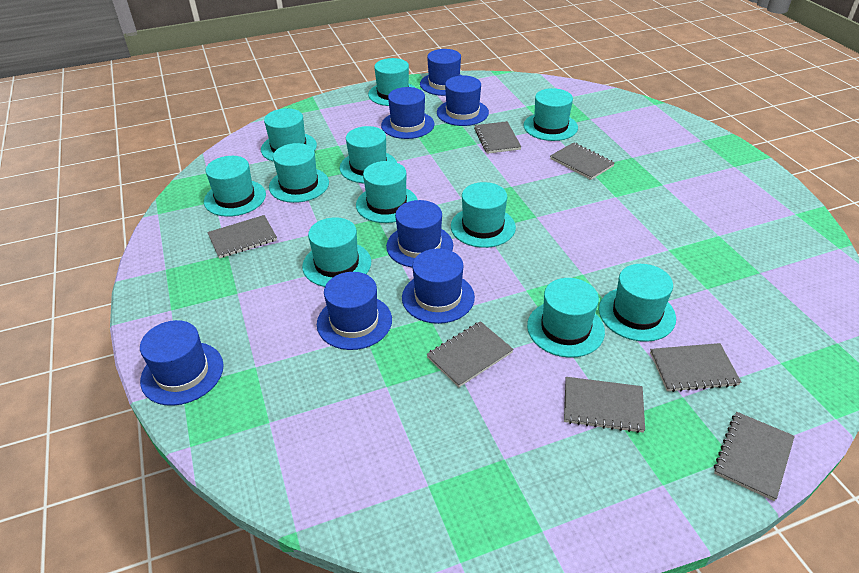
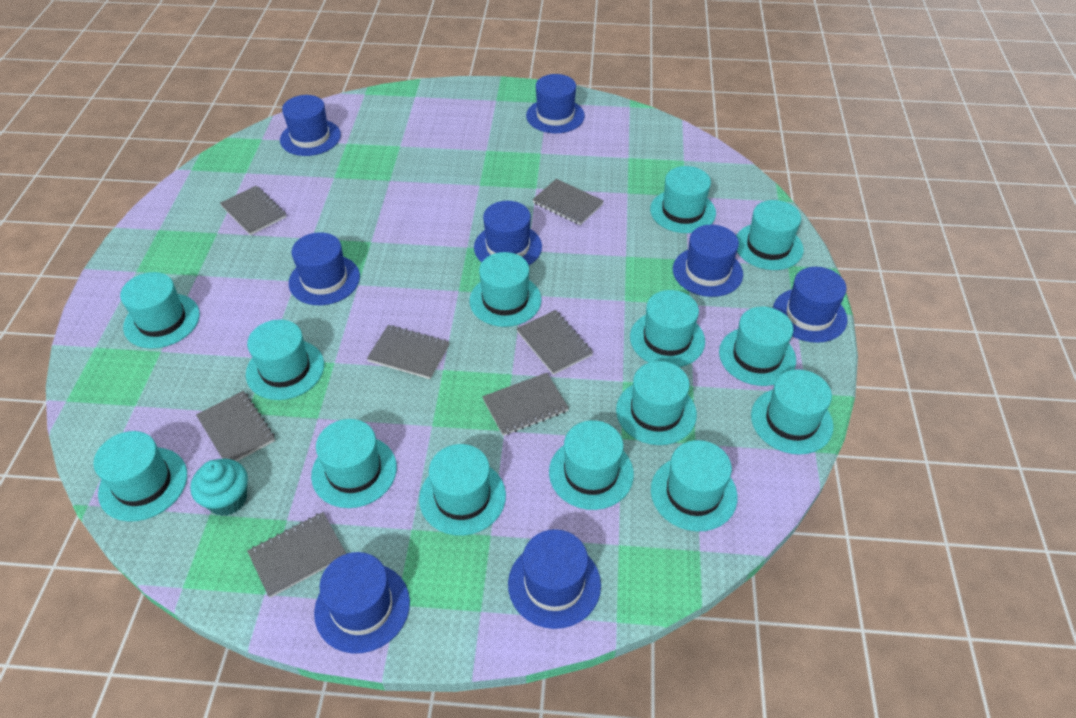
blue hat: [140,320,224,406] [317,272,392,350] [381,87,434,139] [386,200,453,268] [402,248,475,324] [420,49,462,96] [437,75,489,126] = 7 -> [280,95,341,156] [289,232,360,305] [314,552,410,653] [474,201,542,265] [508,529,601,629] [526,74,585,133] [673,225,743,297] [773,267,847,343] = 8
turquoise cupcake: none = 0 -> [190,459,248,516] = 1
turquoise hat: [204,156,266,217] [261,108,317,162] [269,143,329,203] [302,217,371,287] [339,126,397,183] [356,161,418,223] [368,58,416,106] [451,182,516,248] [524,88,578,141] [527,278,605,358] [599,264,676,342] = 11 -> [93,431,187,522] [120,272,200,349] [246,319,324,400] [311,419,397,508] [419,444,506,536] [469,252,542,327] [549,420,634,510] [616,361,697,445] [630,290,705,367] [650,166,716,233] [651,440,738,532] [719,307,796,386] [736,200,804,270] [751,369,834,455] = 14

